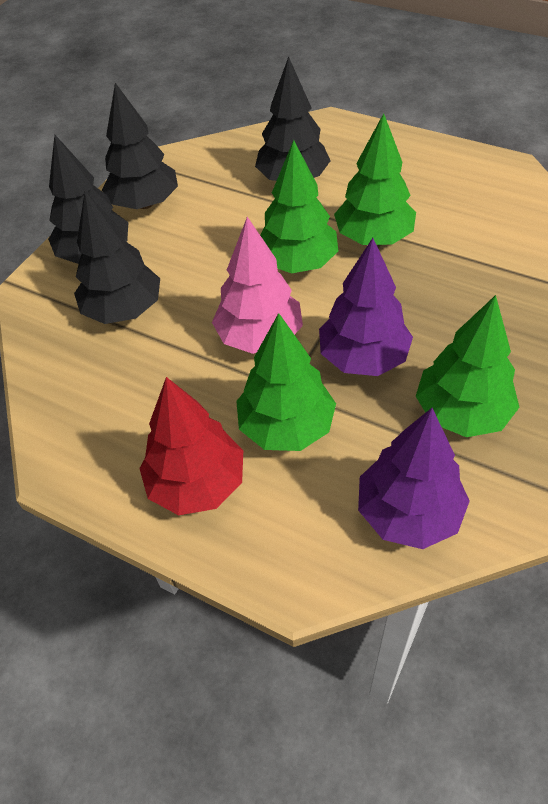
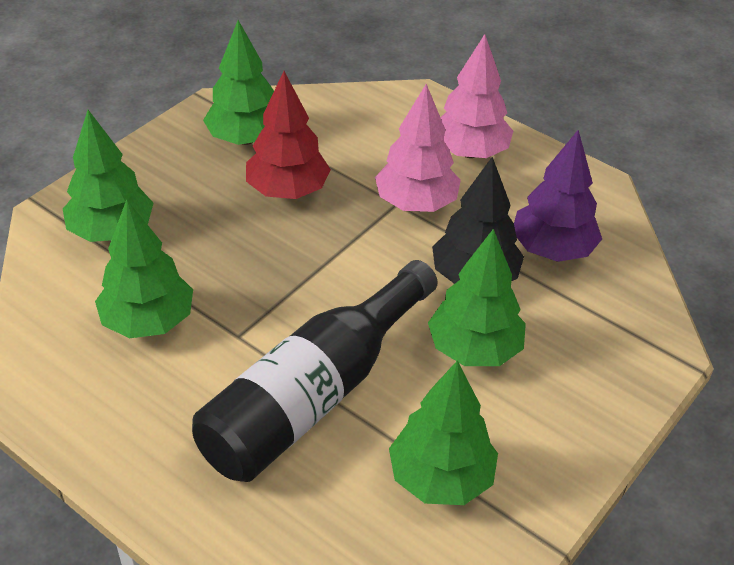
black bottle: none = 0 -> [192,260,438,482] = 1
black tree: [48,135,129,264] [74,191,160,324] [102,83,178,209] [255,56,331,181] = 4 -> [432,157,524,284] = 1
green tree: [236,313,336,451] [260,140,338,273] [334,113,416,245] [416,295,520,437] = 4 -> [63,110,153,242] [95,199,193,338] [203,20,274,145] [389,360,498,505] [428,229,526,366] = 5
pink tree: [212,217,303,354] = 1 -> [375,84,461,212] [440,34,513,158] = 2
purple tree: [319,238,413,376] [358,408,470,549] = 2 -> [514,130,602,262] = 1

